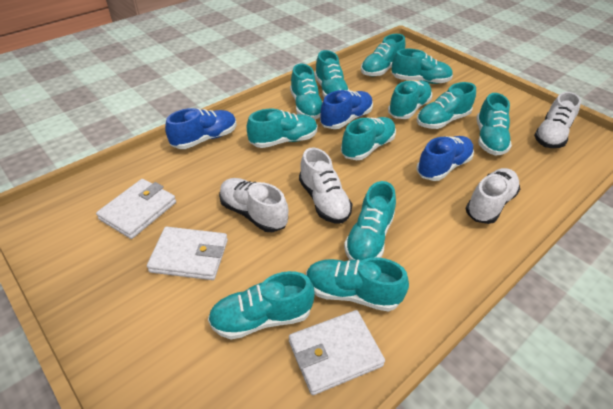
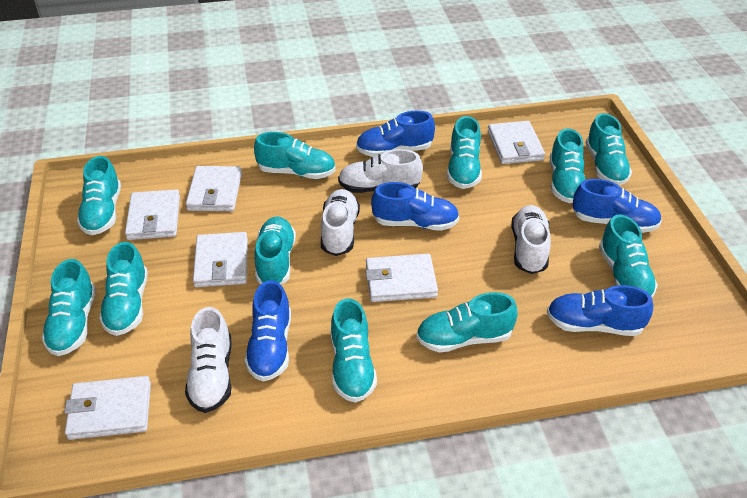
blue shoe: [165,108,237,149] [320,90,373,129] [416,136,474,181] = 3 -> [244,280,291,382] [356,110,435,157] [371,182,459,231] [547,285,653,336] [573,179,662,233] = 5
turquoise shoe: [208,271,314,339] [247,109,317,148] [290,64,322,120] [306,257,409,312] [314,50,350,98] [341,117,396,160] [344,181,396,260] [361,34,405,76] [388,80,432,119] [391,49,453,84] [417,82,476,129] [476,93,512,156] = 12 -> [41,259,96,356] [77,156,121,235] [99,242,148,336] [254,132,336,179] [254,216,296,284] [331,298,377,403] [416,292,518,353] [447,116,482,189] [550,128,585,203] [586,113,632,185] [599,214,658,297] = 11
white wallet: [96,179,176,239] [147,227,228,280] [289,310,385,395] = 3 -> [64,376,151,440] [125,189,180,240] [186,166,242,211] [193,232,248,287] [366,254,438,302] [488,121,545,164] = 6

